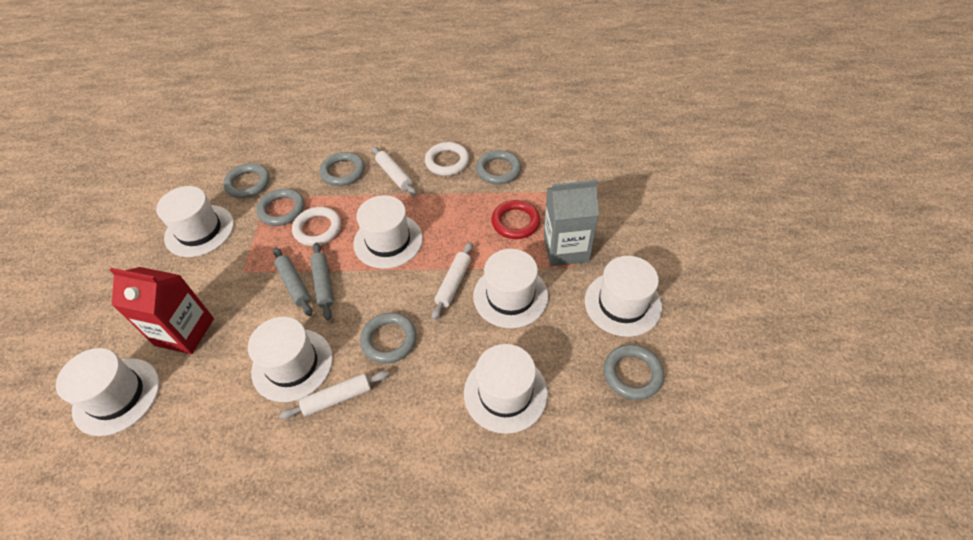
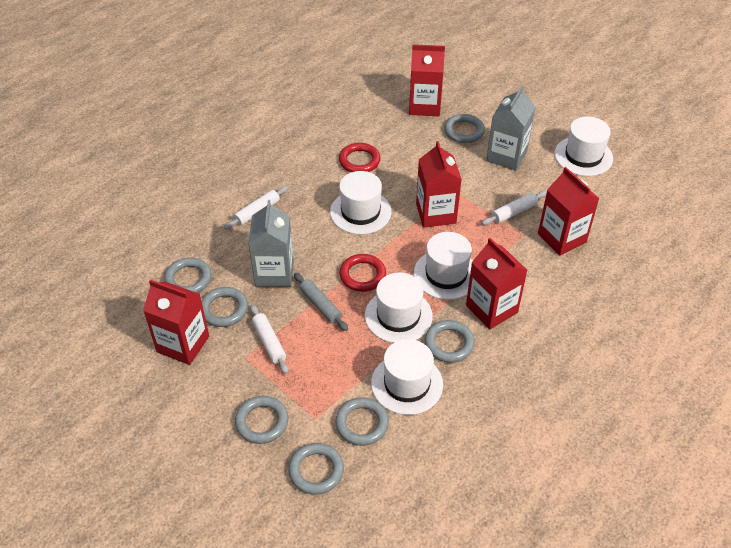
grey carton: [543,179,599,266] = 1 -> [248,200,294,287] [486,86,536,171] = 2
grey ring: [223,163,270,198] [256,189,305,226] [320,152,365,186] [360,313,417,364] [476,150,521,185] [603,344,664,400] = 6 -> [164,258,212,293] [201,287,248,327] [235,396,288,444] [288,443,344,495] [335,397,389,446] [425,320,475,363] [444,114,485,143] = 7
grey rolling pin: [273,247,313,316] [310,242,334,320] = 2 -> [294,273,348,331] = 1
red carton: [109,267,214,354] = 1 -> [143,279,209,365] [409,44,445,116] [416,141,462,228] [466,238,527,329] [538,167,599,256] = 5
red ring: [491,200,540,239] = 1 -> [339,143,381,172] [339,254,386,292] = 2
white hat: [56,348,159,436] [156,186,234,257] [248,317,333,402] [353,195,423,269] [464,344,548,434] [473,249,548,328] [585,256,662,337] = 7 -> [330,171,391,234] [365,272,433,343] [371,339,443,415] [414,232,473,300] [554,117,613,176] = 5
white ring: [292,207,341,246] [425,142,469,176] = 2 -> none = 0

